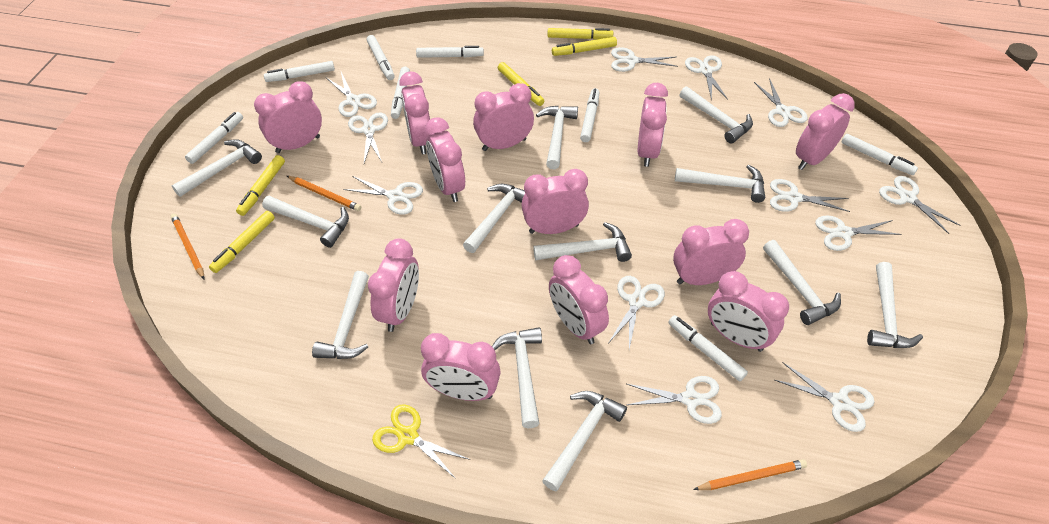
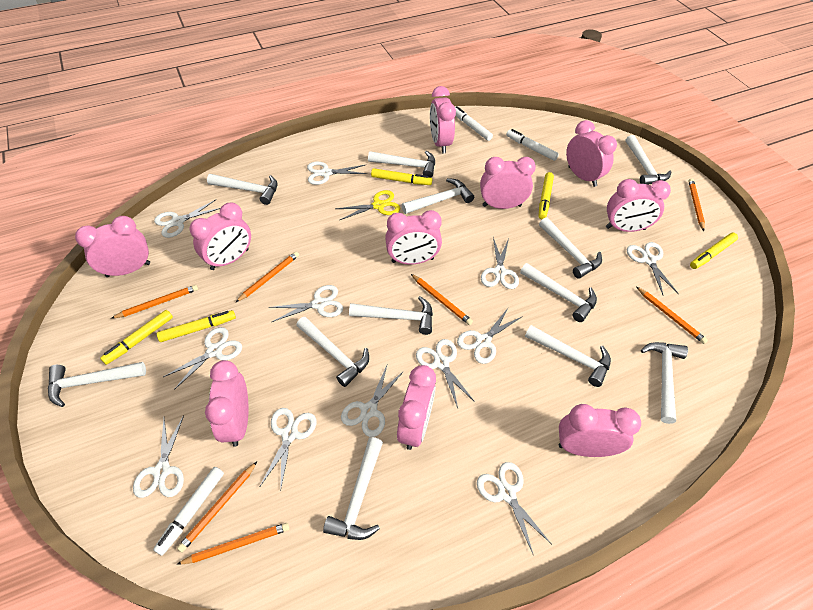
orange pencil: [170,214,204,279] [287,176,361,211] [693,459,807,490] = 3 -> [111,285,198,319] [176,523,290,565] [177,462,257,552] [236,251,299,302] [411,274,473,325] [636,287,708,344] [688,179,705,231] = 7
pink clock: [254,81,322,153] [368,238,419,332] [399,72,430,154] [421,333,501,401] [425,117,465,202] [473,83,534,151] [521,169,589,234] [549,255,609,344] [638,83,668,167] [673,219,749,285] [708,271,789,352] [796,93,855,170] = 12 -> [75,216,150,277] [189,203,251,270] [205,360,248,447] [385,210,442,265] [397,365,436,450] [430,86,456,153] [480,157,536,209] [559,404,641,457] [566,120,617,187] [606,179,671,232] = 10
white marker: [185,112,243,164] [264,61,335,82] [367,35,395,80] [391,67,410,119] [416,46,484,58] [580,88,599,142] [668,315,748,381] [841,134,918,175] = 8 -> [153,467,224,556] [455,106,493,141] [506,129,559,161] = 3

